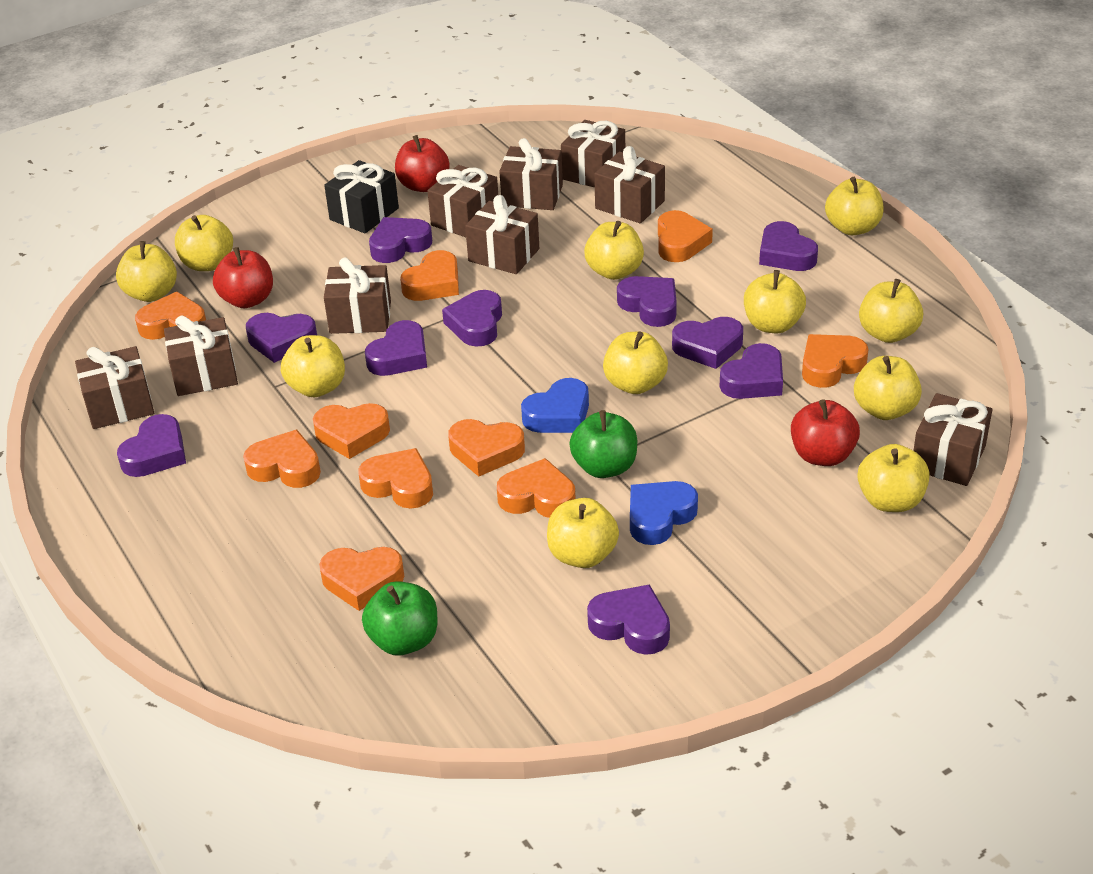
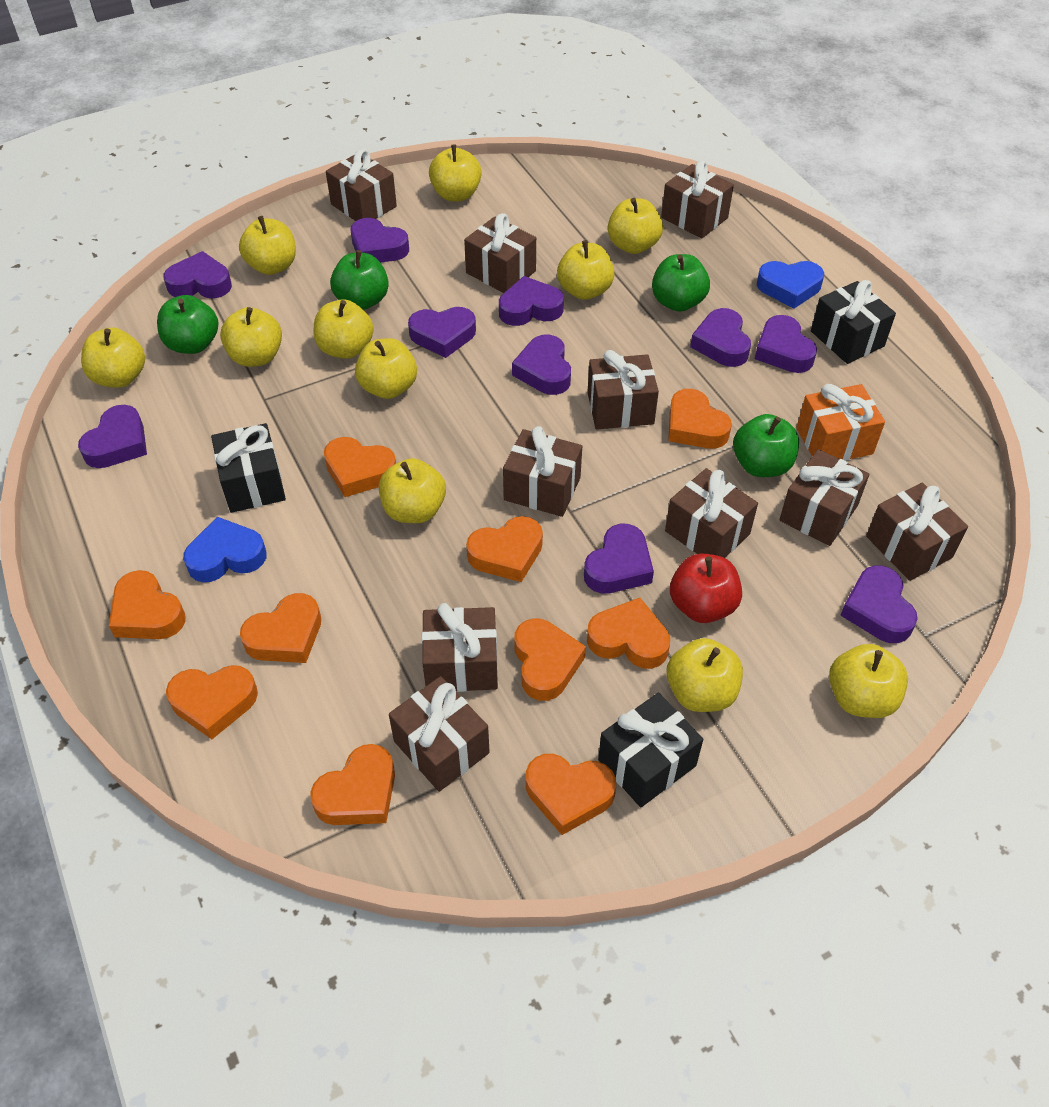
black gift: [324,160,399,233] = 1 -> [211,423,286,513] [598,693,703,808] [811,280,896,364] = 3
brown gift: [75,346,154,429] [164,315,238,396] [324,257,391,334] [427,165,498,237] [465,195,539,274] [499,138,563,210] [561,120,625,188] [594,146,665,223] [913,393,992,486] = 9 -> [326,149,397,221] [389,676,490,792] [422,603,498,692] [464,213,536,293] [503,426,582,517] [587,350,659,430] [661,160,734,238] [665,468,758,558] [779,449,870,546] [866,483,968,581] = 10
green apple: [362,581,437,655] [569,410,637,478] = 2 -> [157,295,218,354] [330,250,389,310] [652,254,710,312] [733,414,799,477] = 4
orange gift: none = 0 -> [796,384,885,461] = 1
red apple: [213,247,273,308] [395,135,450,192] [791,399,860,466] = 3 -> [670,553,742,623] = 1

